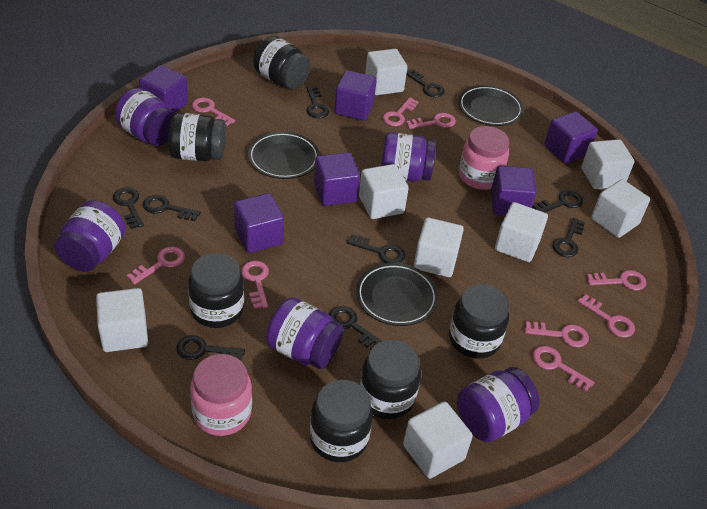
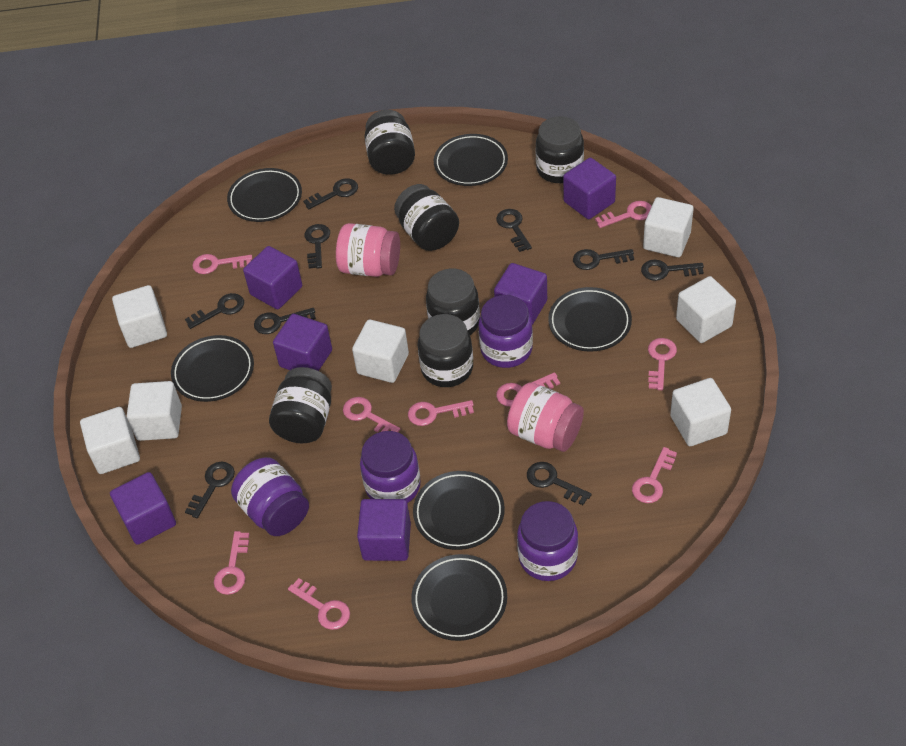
black plate: [248,132,320,179] [356,263,438,326] [458,85,524,126] = 3 -> [171,335,254,402] [227,168,302,222] [411,554,507,641] [413,471,505,550] [434,134,508,186] [548,287,632,352] = 6
purple jar: [54,200,126,272] [115,88,175,146] [266,297,344,369] [381,132,436,181] [457,367,540,442] = 5 -> [231,457,309,536] [360,431,421,503] [478,295,533,368] [517,501,578,581] = 4
white cube: [96,288,148,352] [359,164,409,219] [365,49,407,95] [403,401,473,479] [414,217,464,277] [495,202,548,262] [581,139,634,189] [591,179,650,238] = 8 -> [80,407,140,474] [112,285,167,348] [127,381,182,441] [352,319,409,383] [643,197,694,257] [670,378,731,446] [676,276,736,343] = 7

